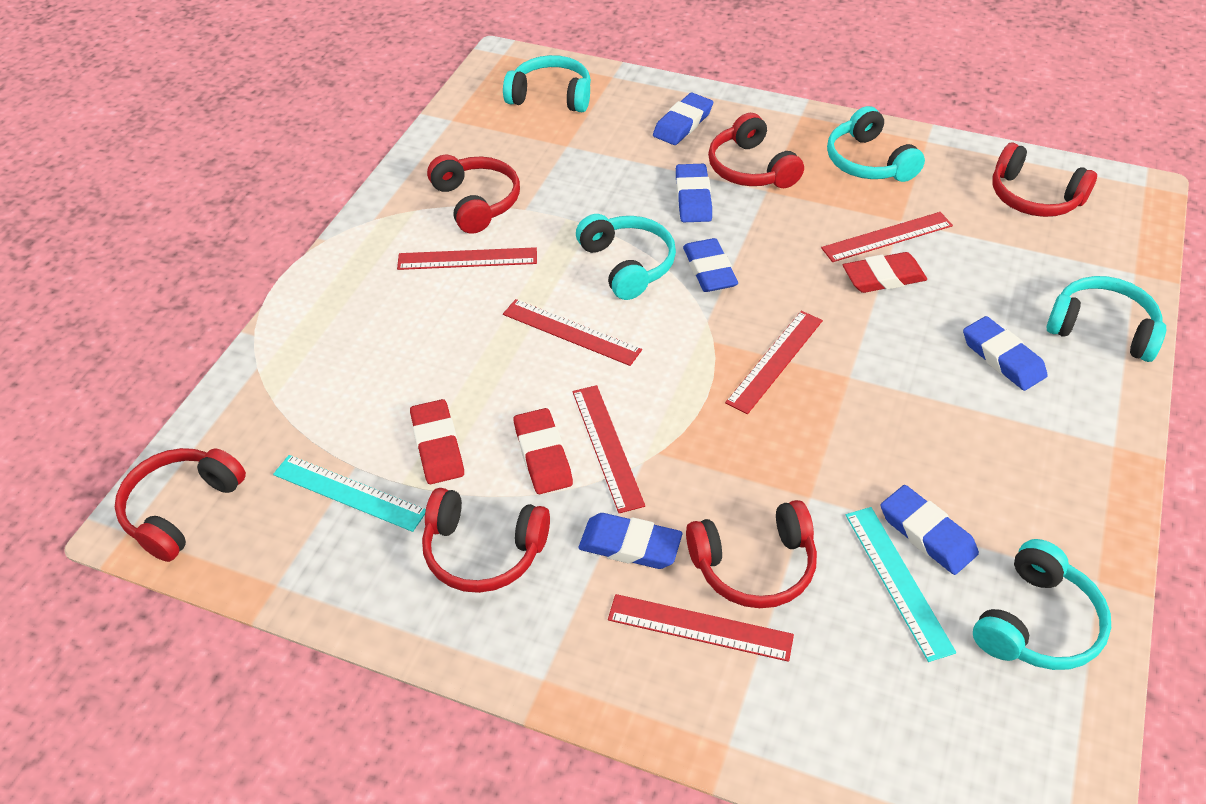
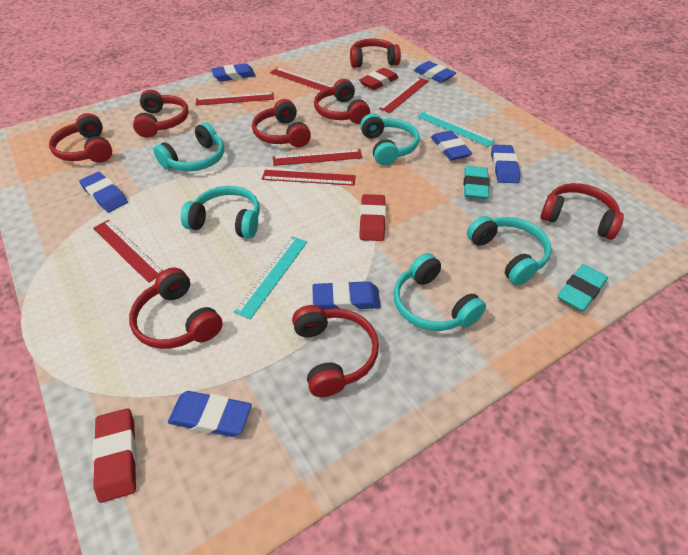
blue eraser: [579,513,683,569] [653,93,713,145] [676,164,712,222] [683,238,738,292] [881,485,979,575] [963,316,1048,391] = 6 -> [79,172,128,213] [168,391,252,437] [211,63,256,82] [312,281,381,311] [414,61,456,83] [431,130,472,161] [491,145,520,183] = 7
red headphones: [115,448,246,562] [422,488,550,593] [427,155,520,234] [686,500,817,608] [708,113,804,188] [992,143,1097,217] = 6 -> [49,113,112,163] [129,268,223,349] [133,89,189,138] [252,99,311,147] [292,305,379,397] [314,79,370,124] [350,39,401,68] [541,183,624,240] = 8
turquoise eraser: none = 0 -> [464,166,490,199] [557,264,608,312] = 2

